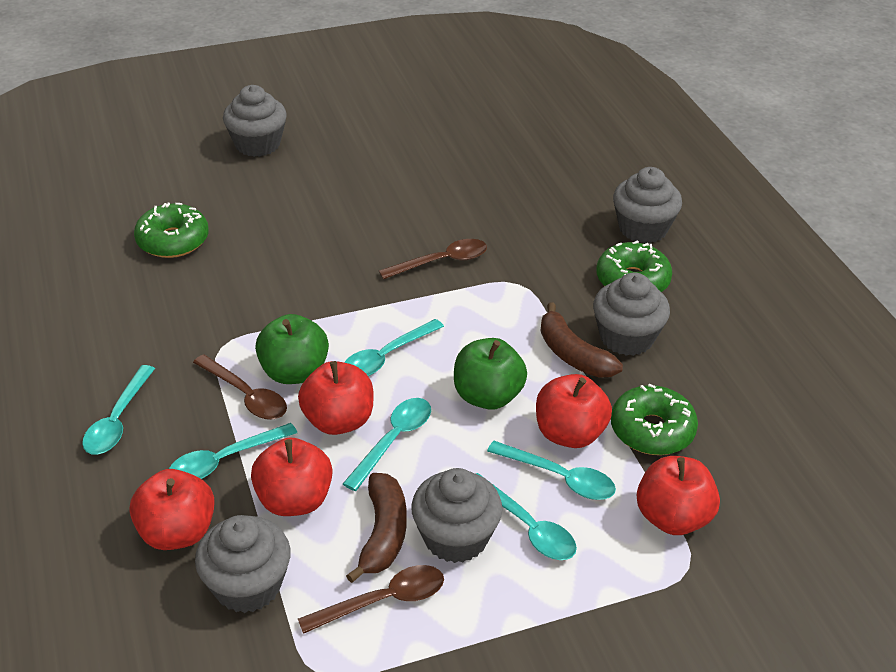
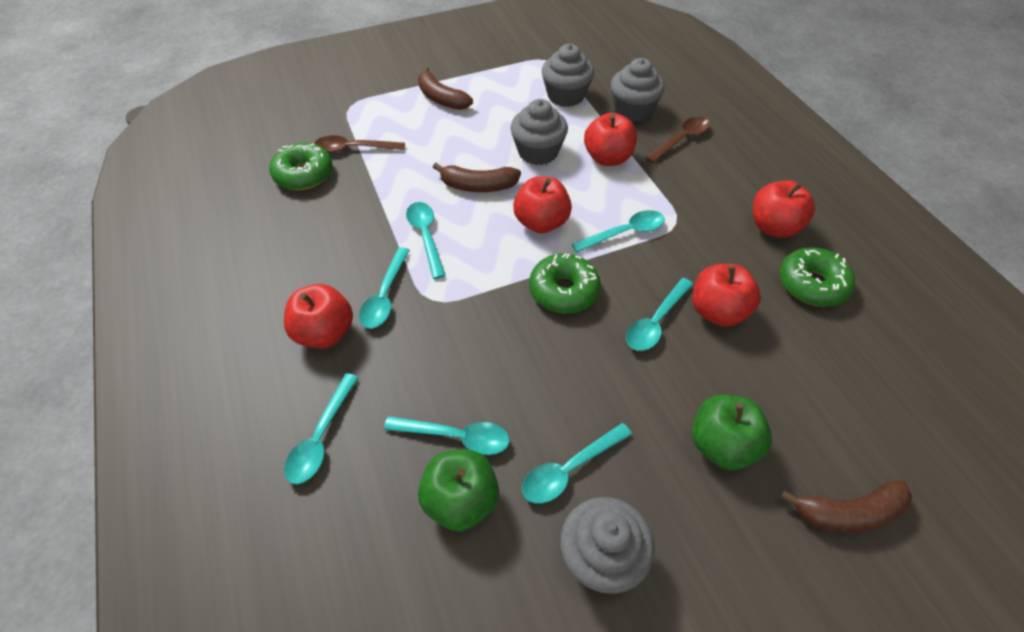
brown banana: [346,473,407,583] [541,302,623,378] = 2 -> [418,67,473,110] [433,163,521,192] [780,480,912,533] = 3
brown spoon: [193,354,287,420] [298,565,444,634] [379,239,487,279] = 3 -> [314,135,405,152] [645,116,710,163] = 2
grey cupcake: [195,515,291,613] [223,85,287,157] [411,468,503,563] [593,273,670,356] [613,167,682,243] = 5 -> [510,99,568,165] [542,44,594,107] [560,497,655,594] [611,58,665,122] = 4
turquoise spoon: [82,365,155,455] [169,423,297,479] [343,398,431,491] [344,319,444,376] [476,473,577,560] [487,441,616,500] = 6 -> [284,373,359,484] [359,247,410,328] [384,416,510,455] [406,202,446,279] [522,423,632,504] [572,210,665,253] [626,278,693,351] = 7

